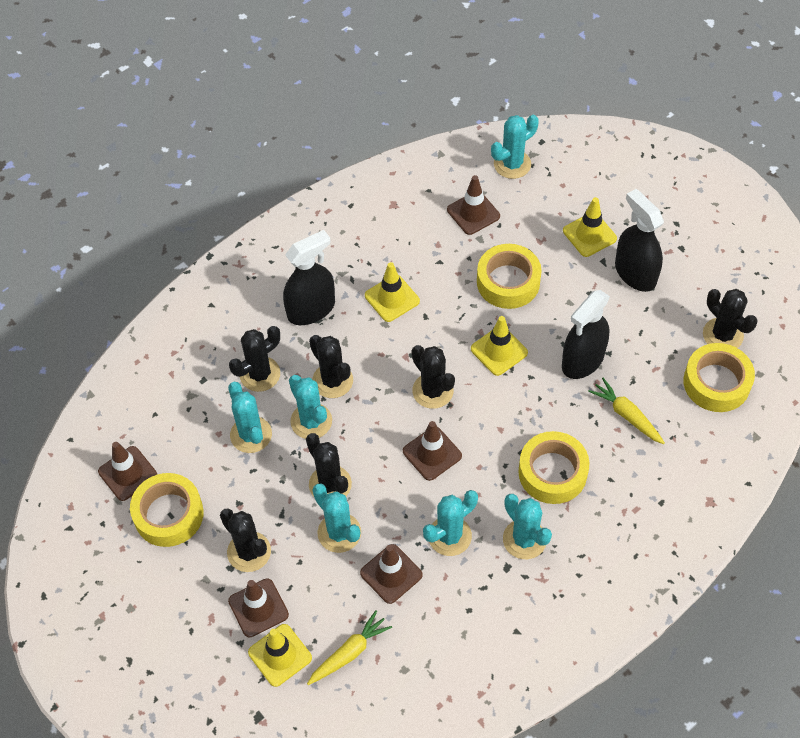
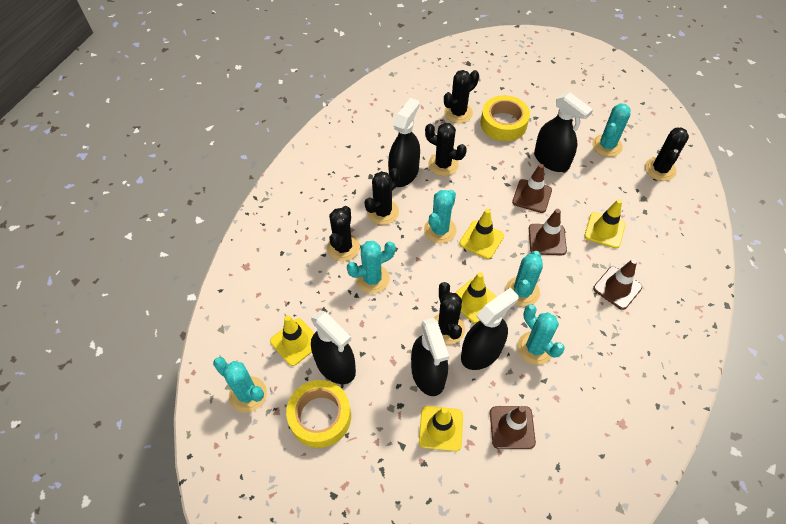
black spray bottle: [283,230,335,325] [562,290,610,379] [615,189,664,292] = 3 -> [311,310,356,384] [388,98,420,187] [411,318,449,396] [461,288,519,370] [534,92,593,172] = 5
brown traffic cone: [98,442,157,501] [228,578,289,637] [360,544,423,604] [403,421,462,481] [447,175,500,235] = 5 -> [490,406,536,449] [512,164,552,213] [529,209,567,255] [593,259,642,310] = 4
yellow carrot: [307,610,392,685] [588,378,665,444] = 2 -> none = 0
yellow tape: [130,473,204,547] [477,244,542,309] [518,431,590,504] [683,343,755,412] = 4 -> [286,380,351,448] [481,95,530,141] = 2
yellow traffic cone: [248,624,312,687] [365,262,420,322] [471,316,528,376] [563,197,617,257] = 4 -> [270,316,314,366] [419,406,463,452] [455,272,497,323] [459,209,504,259] [584,199,626,248] = 5

